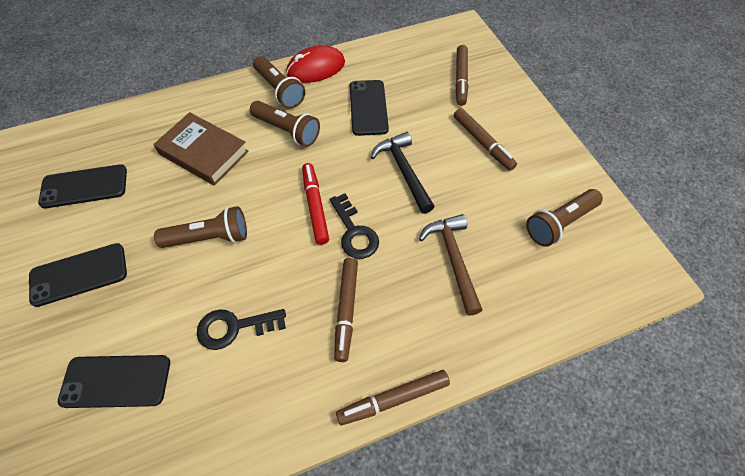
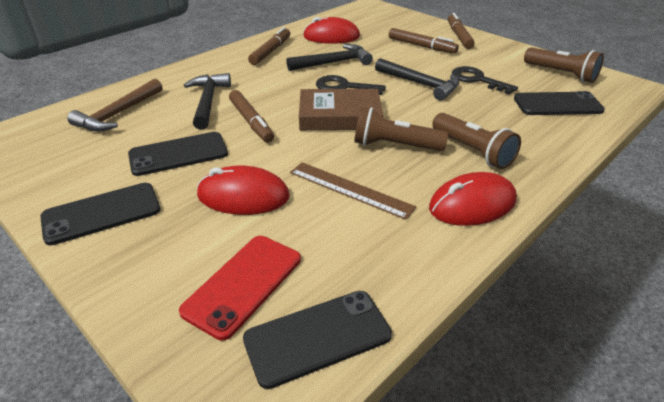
black hammer: [371,132,435,214] = 1 -> [184,73,231,130] [286,44,373,71] [375,58,459,101] = 3
brown flashlight: [154,206,247,248] [250,101,320,147] [253,56,305,109] [526,189,603,247] = 4 -> [354,107,448,151] [432,113,521,169] [524,47,604,83] = 3
brown ruler: none = 0 -> [290,162,416,220] = 1
red marker: [302,163,329,245] = 1 -> none = 0
red mouse: [286,45,345,83] = 1 -> [197,165,290,215] [303,17,360,44] [429,172,517,226] = 3
red phone: none = 0 -> [179,236,301,341] = 1

